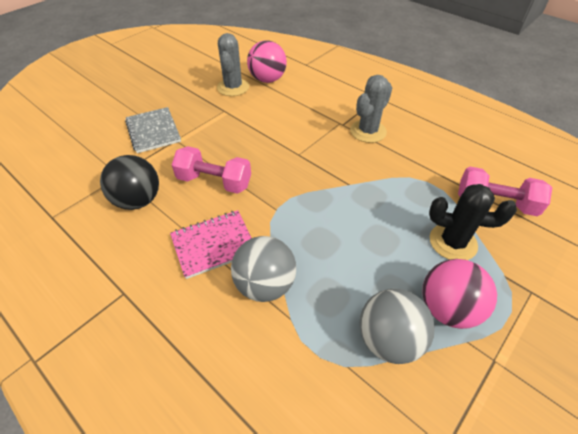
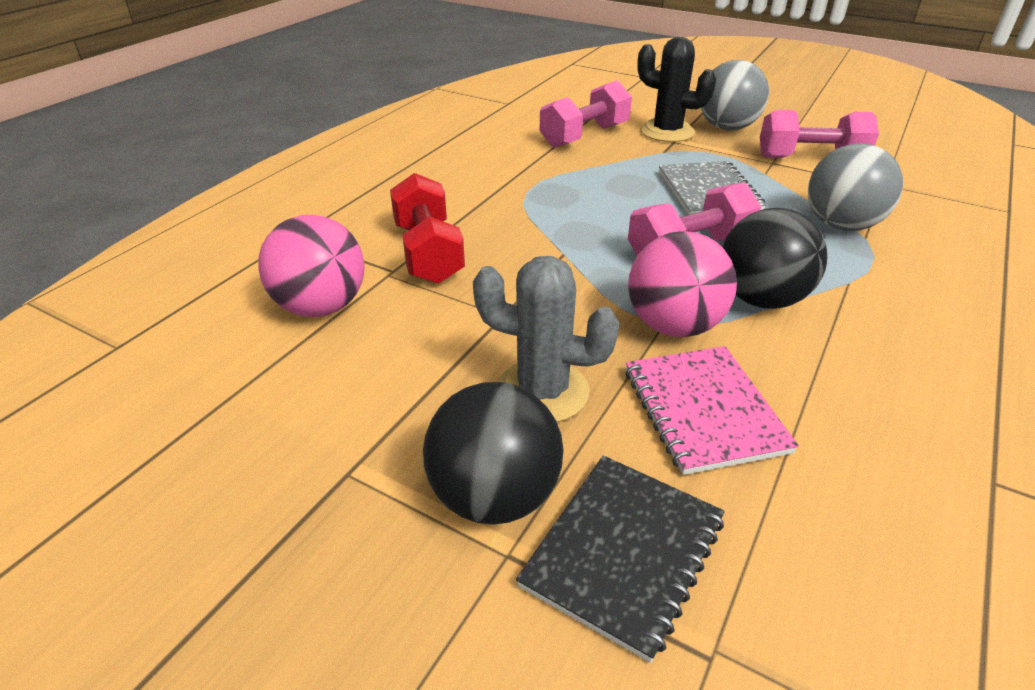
black ball: [100,155,159,210] = 1 -> [423,382,564,525] [722,208,827,309] = 2
black notebook: none = 0 -> [516,455,725,663] = 1
grey cactus: [217,33,249,96] [350,75,392,143] = 2 -> [473,256,619,422] = 1
pink dumbbell: [172,146,251,194] [458,167,552,216] = 2 -> [539,80,632,148] [628,182,761,256] [760,110,879,158] = 3
red dumbbell: none = 0 -> [390,173,465,284] = 1

